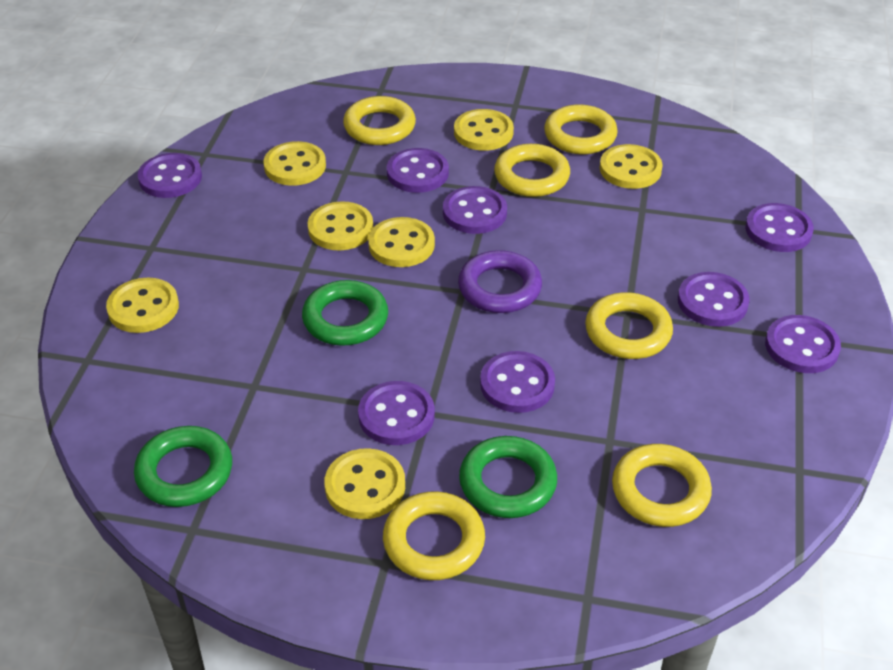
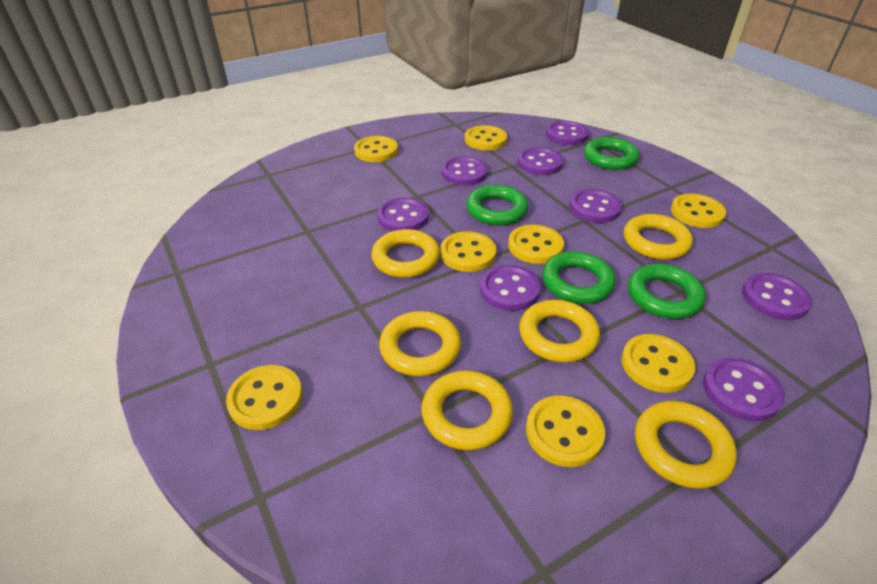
green ring: [134,426,232,507] [302,280,388,346] [459,436,557,518] = 3 -> [467,185,528,225] [542,251,616,304] [584,137,639,170] [628,264,706,319] = 4
purple ring: [458,250,542,313] = 1 -> none = 0
yellow button: [106,278,179,333] [263,141,326,186] [308,201,373,250] [324,448,405,519] [368,217,435,267] [454,109,514,151] [600,144,663,189] = 7 -> [226,365,303,430] [354,136,398,162] [440,231,496,272] [465,125,507,150] [508,225,564,264] [526,396,605,467] [621,334,695,393] [671,194,726,228] = 8

